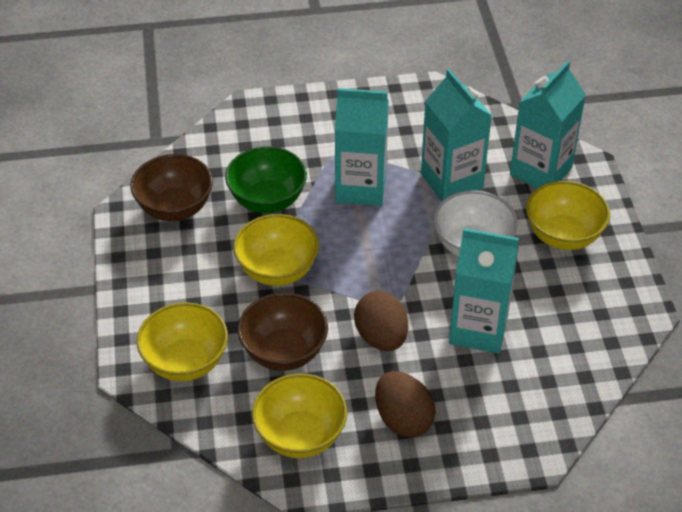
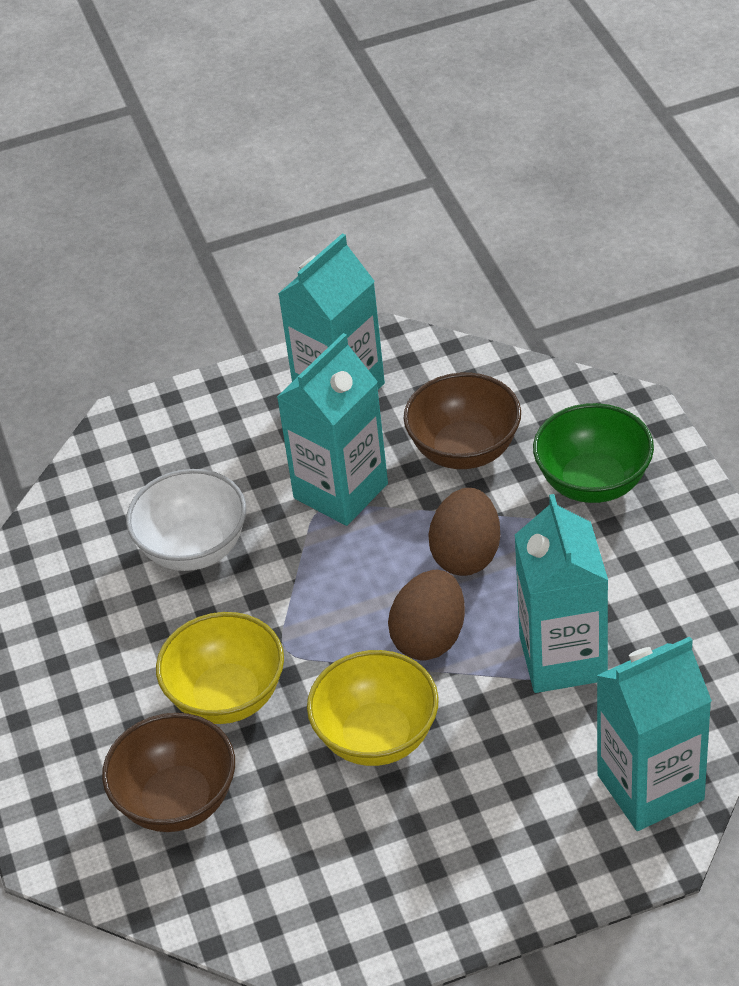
yellow bowl: [137,302,228,381] [233,214,319,286] [252,374,347,458] [526,181,610,250] = 4 -> [156,612,284,724] [307,650,439,766] = 2

